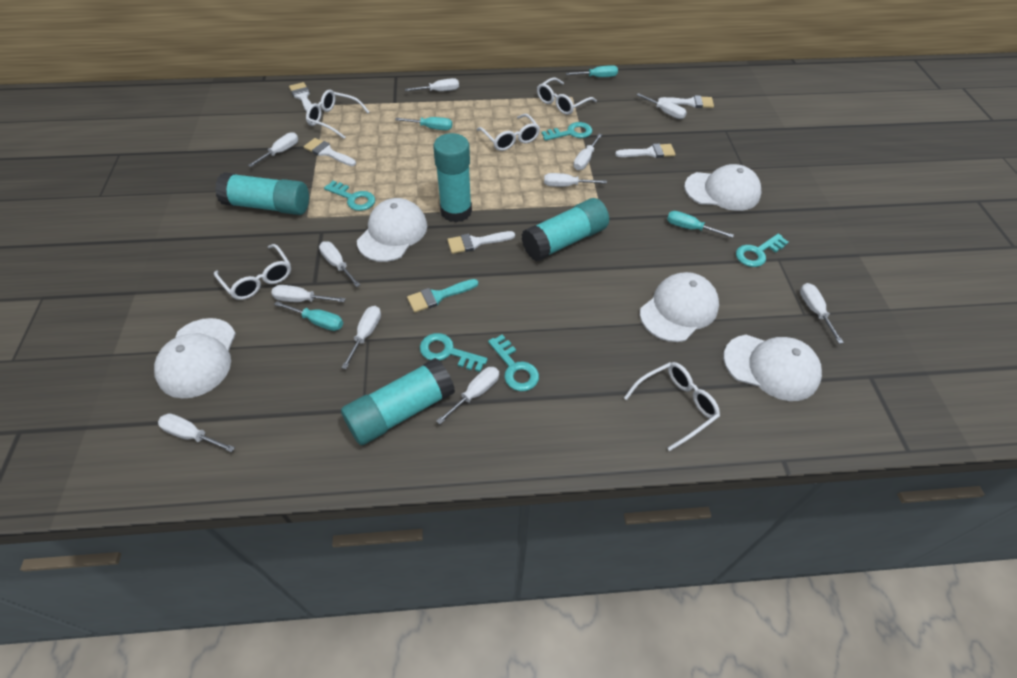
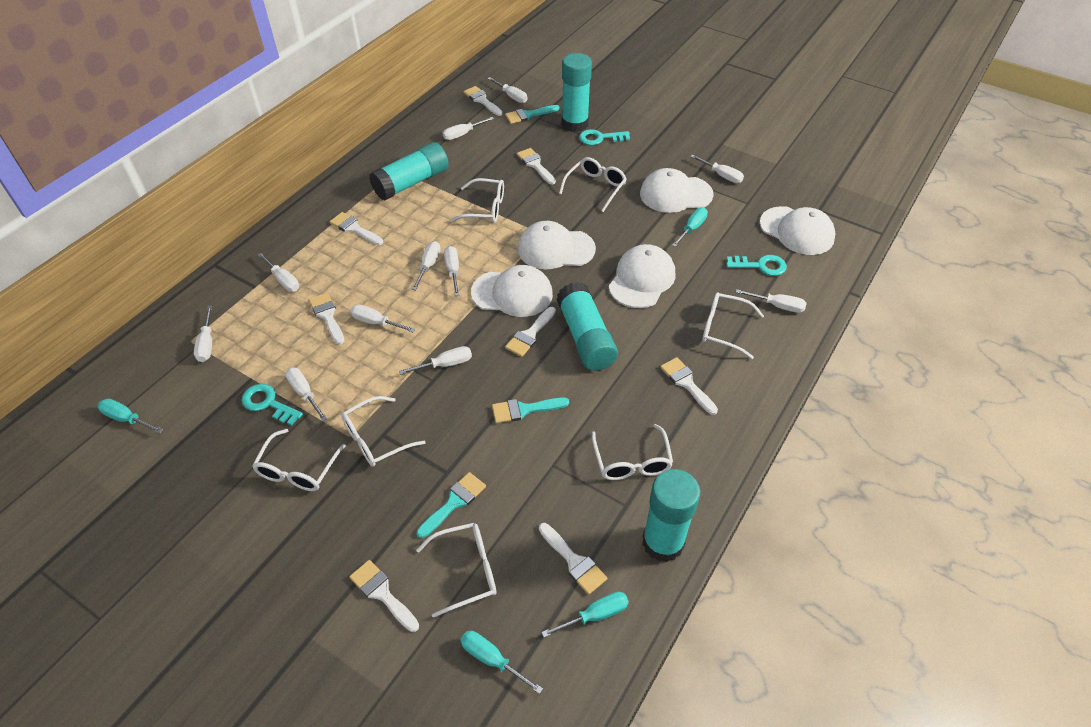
turquoise brush: [407,279,478,313] = 1 -> [417,472,486,538] [492,397,569,423] [505,105,559,124] = 3
turquoise key: [324,181,375,211] [420,333,488,372] [488,335,539,391] [541,122,592,141] [736,234,788,267] = 5 -> [241,384,303,426] [579,129,630,145] [726,255,787,276] = 3
white brush: [289,82,312,112] [303,138,356,166] [447,231,515,254] [615,144,676,158] [658,95,714,108] = 5 -> [309,293,344,344] [330,212,383,245] [349,560,419,632] [463,86,503,116] [505,307,556,357] [517,148,556,185] [539,523,607,595] [660,357,718,415] = 8
white glasses: [214,244,291,300] [306,90,369,139] [477,114,540,151] [537,77,597,115] [624,362,720,451] = 5 -> [252,429,346,491] [341,396,425,467] [416,523,496,618] [450,178,504,222] [559,157,627,212] [592,424,673,480] [702,292,764,359] = 7

